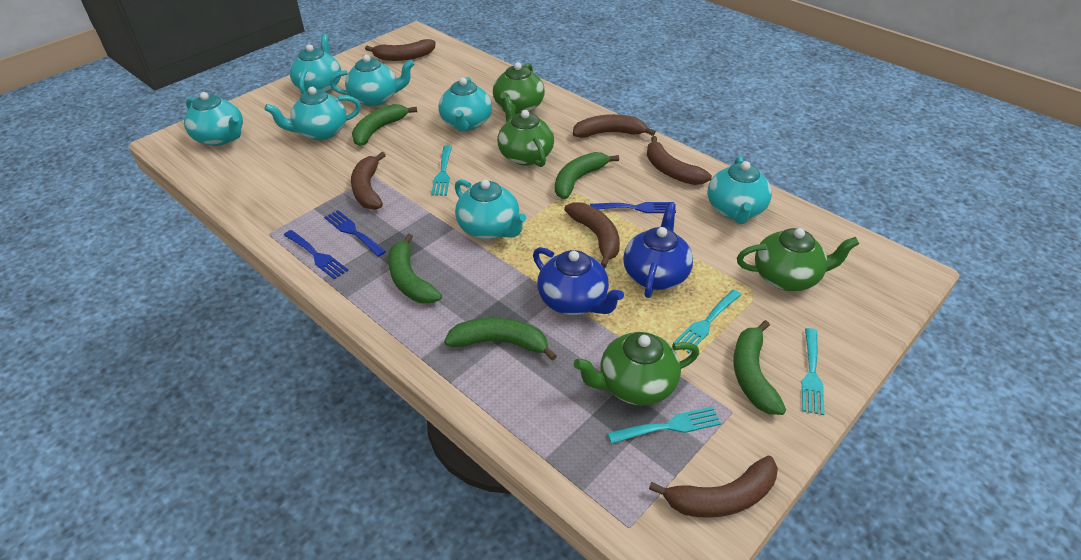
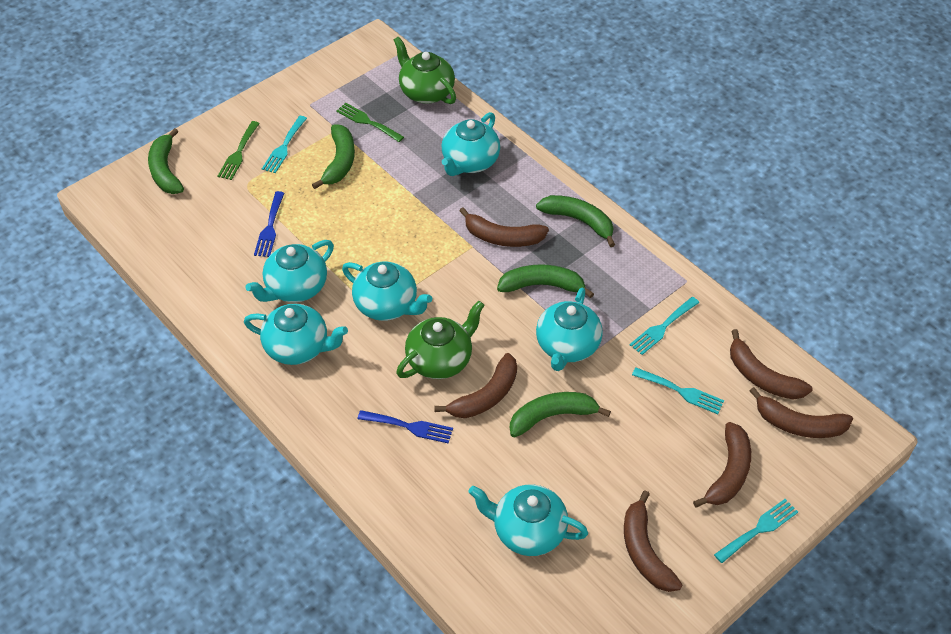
blue fork: [284,230,349,279] [324,210,386,257] [590,202,676,213] = 3 -> [254,191,284,257] [357,410,453,443] = 2
blue teapot: [533,247,624,315] [623,203,693,298] = 2 -> none = 0
green fork: none = 0 -> [217,121,260,180] [336,103,404,142] = 2
green teapot: [493,62,545,114] [497,97,554,167] [574,332,699,406] [737,228,859,291] = 4 -> [394,37,456,104] [396,301,485,379] = 2
turquoise teapot: [184,92,243,146] [264,87,361,140] [290,34,341,94] [330,55,414,106] [439,77,492,131] [455,180,526,239] [708,156,772,224] = 7 -> [244,304,348,365] [245,240,334,302] [342,262,432,321] [442,112,500,176] [468,484,588,556] [536,288,603,371] = 6

